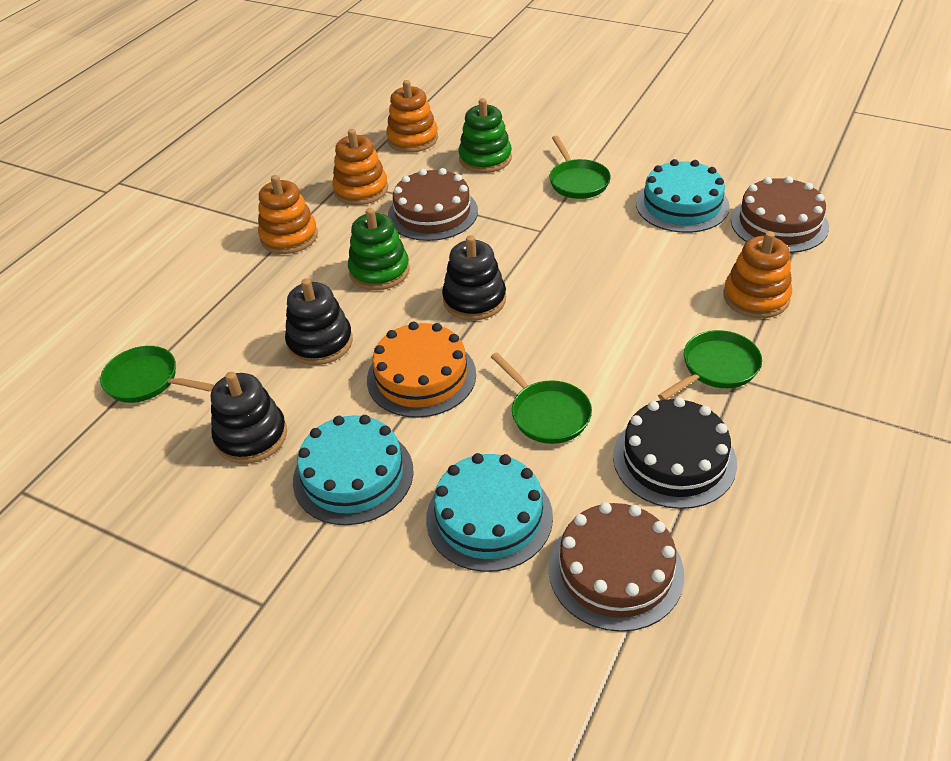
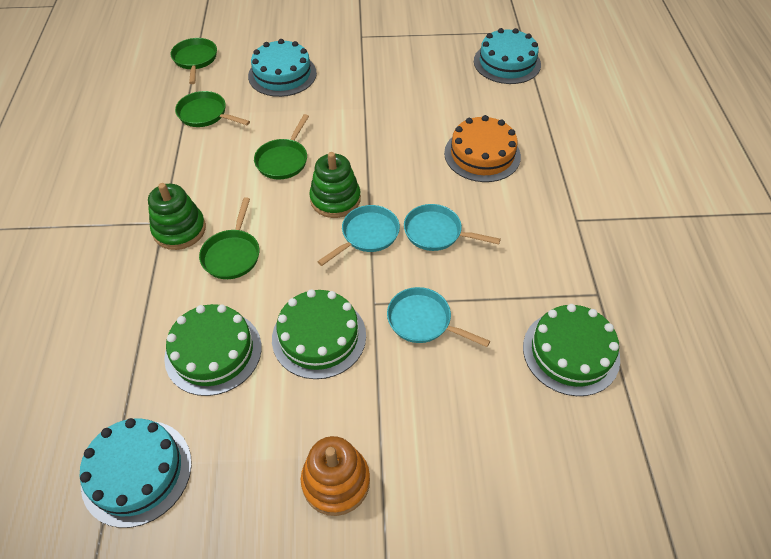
black cake: [613,397,737,509] = 1 -> none = 0
black stacking toy: [211,372,287,464] [285,278,353,365] [442,235,506,321] = 3 -> none = 0
brown cake: [388,168,478,241] [549,502,684,632] [731,176,829,253] = 3 -> none = 0
green cake: none = 0 -> [164,304,262,396] [272,289,366,379] [523,304,620,396] = 3
orange stacking toy: [258,175,318,254] [332,129,388,205] [386,80,438,153] [724,231,792,318] = 4 -> [301,436,370,516] = 1
turquoise pan: none = 0 -> [317,205,400,266] [387,287,490,347] [404,204,501,251] = 3

